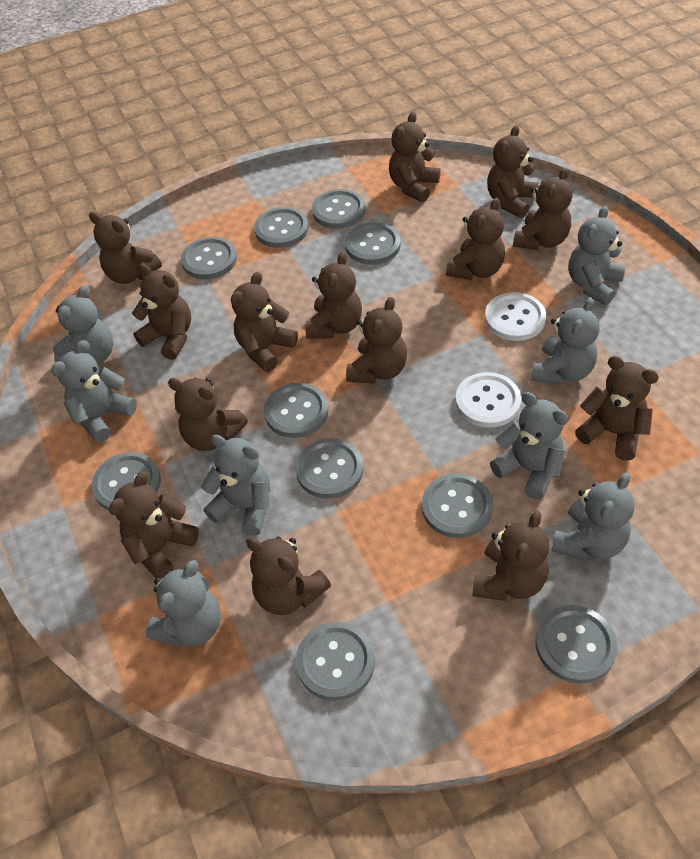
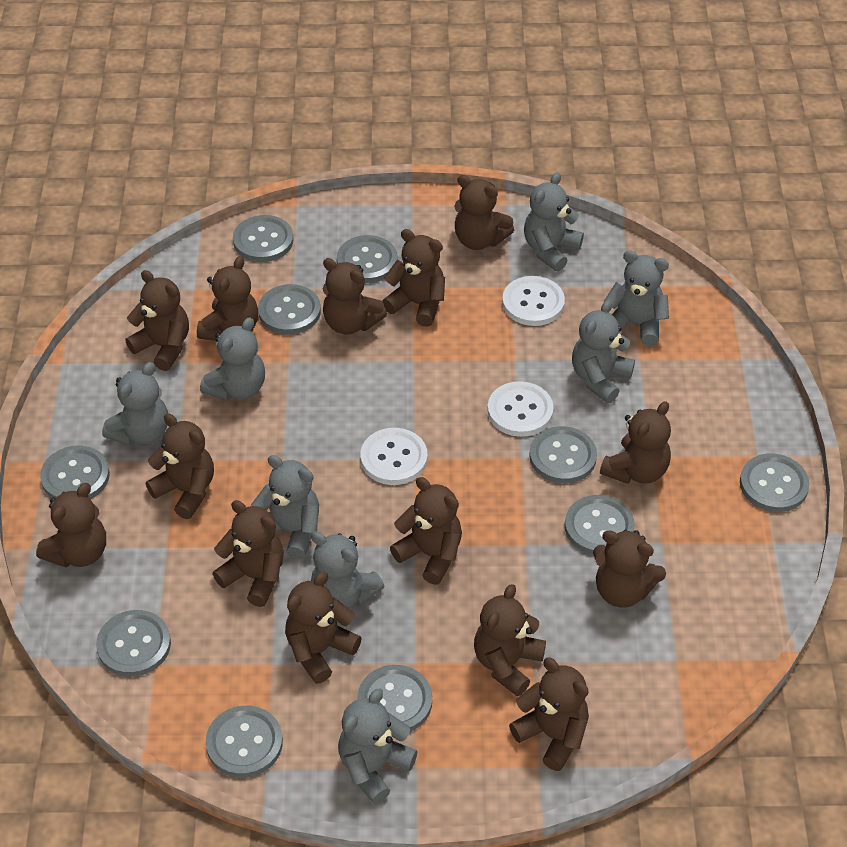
white button: [455,372,521,428] [485,292,546,341] = 2 -> [360,428,427,485] [488,381,554,437] [502,276,565,326] = 3

